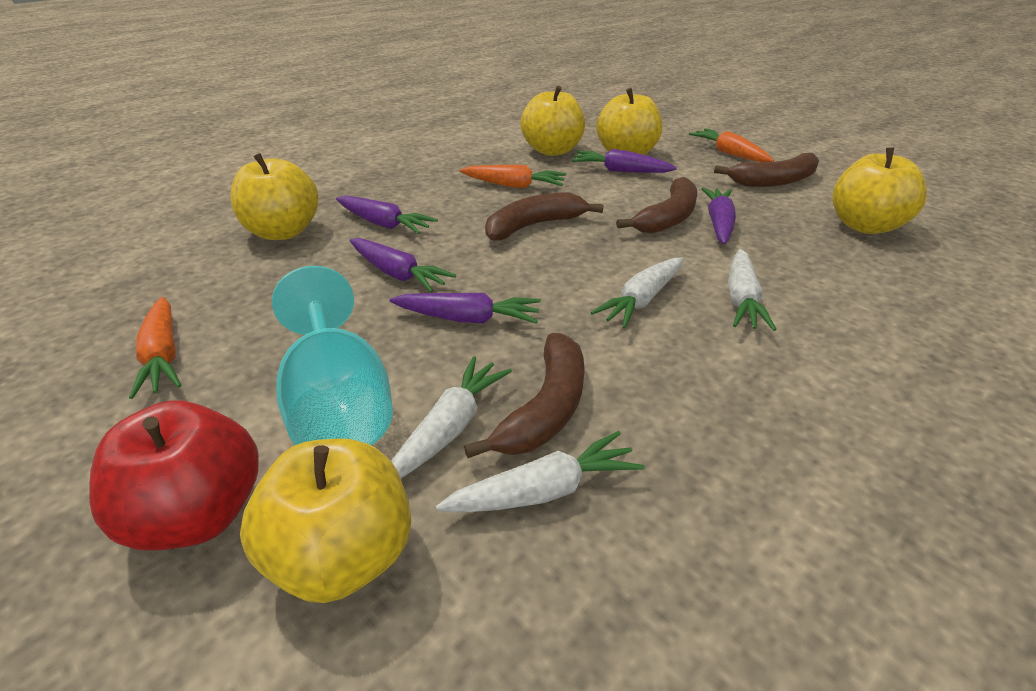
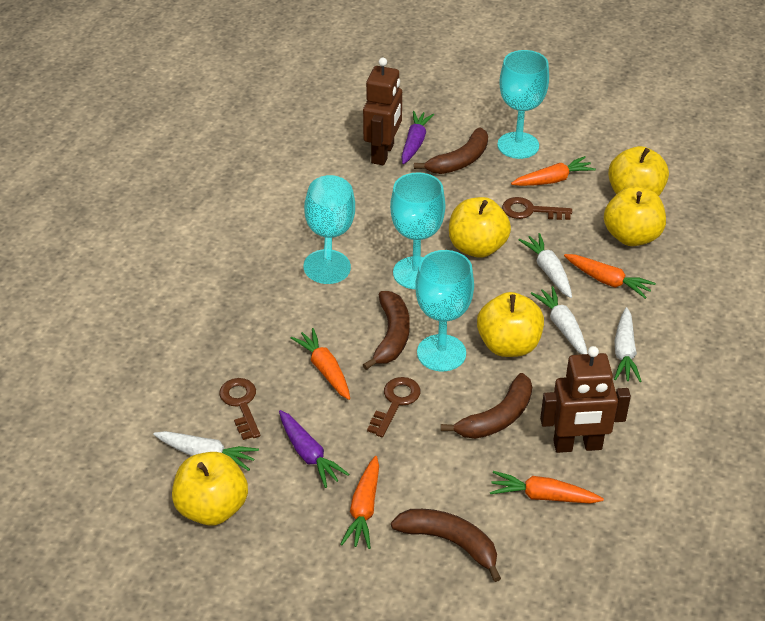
brown key: none = 0 -> [219,378,260,440] [367,377,420,437] [502,197,572,220] = 3
brown robot: none = 0 -> [363,58,402,165] [540,346,631,453] = 2
orange carrot: [129,297,182,399] [460,165,566,188] [689,128,774,162] = 3 -> [291,328,350,400] [341,456,379,549] [490,471,604,503] [511,156,596,186] [564,254,656,299] = 5
purple carrot: [336,196,438,234] [350,238,456,293] [389,293,541,324] [572,149,677,173] [701,187,736,244] = 5 -> [279,410,349,488] [401,111,434,164] = 2
red apple: [89,400,259,550] = 1 -> none = 0
turquoise goblet: [272,266,393,446] = 1 -> [303,175,355,284] [390,172,445,289] [415,250,474,371] [497,50,549,159] = 4

